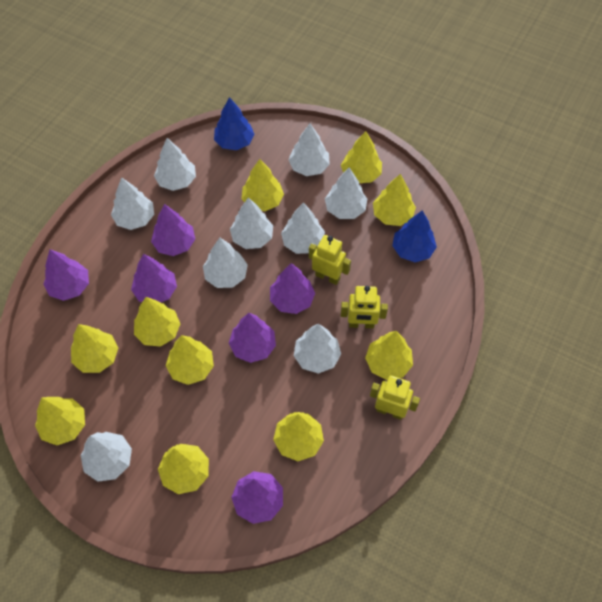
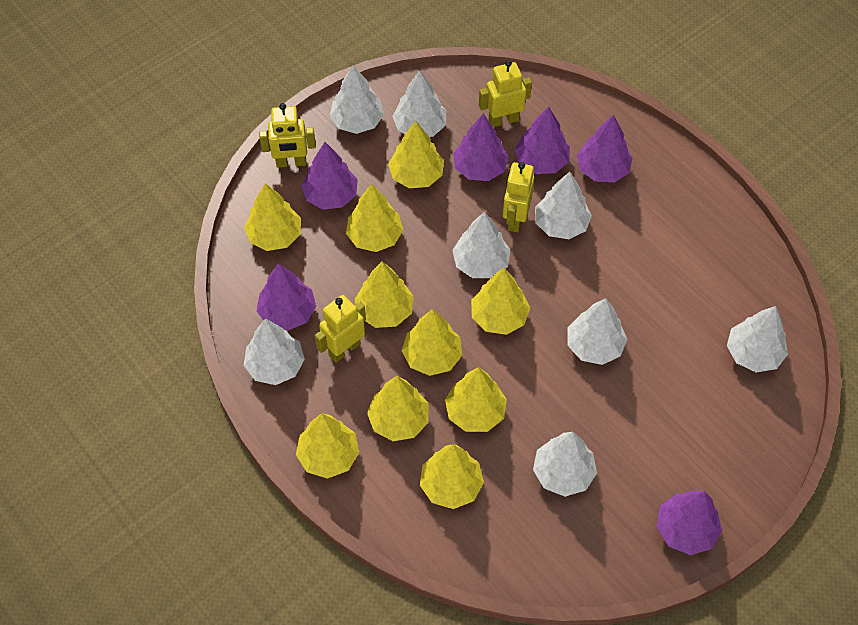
blue tree: [214,97,255,150] [392,210,437,262] = 2 -> none = 0
white tree: [81,432,132,482] [111,177,154,230] [154,138,196,191] [203,238,248,288] [230,197,273,249] [281,202,325,254] [288,124,330,176] [294,324,341,374] [325,167,367,219] = 9 -> [244,319,305,385] [329,65,384,134] [392,70,446,137] [452,212,510,278] [533,432,597,497] [535,172,592,239] [568,298,627,365] [727,306,788,373] = 8
yellow robot: [309,235,351,285] [341,286,388,328] [370,375,420,420] = 3 -> [259,103,316,168] [315,295,366,363] [479,60,532,127] [503,162,534,233] = 4

